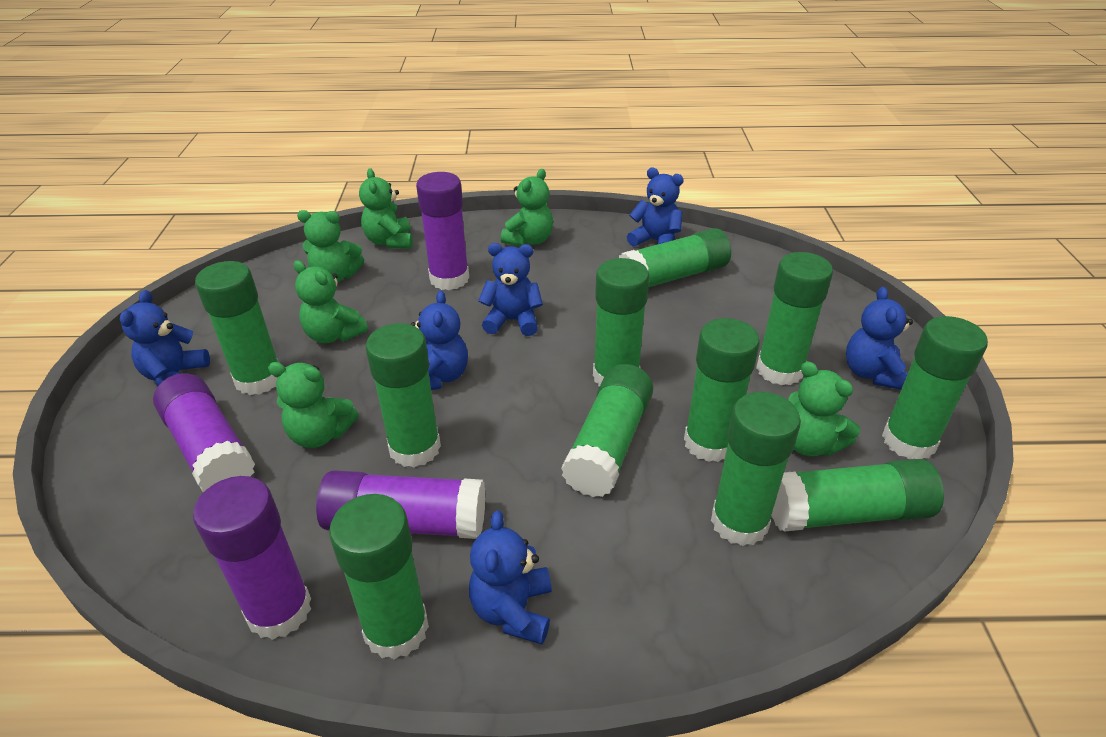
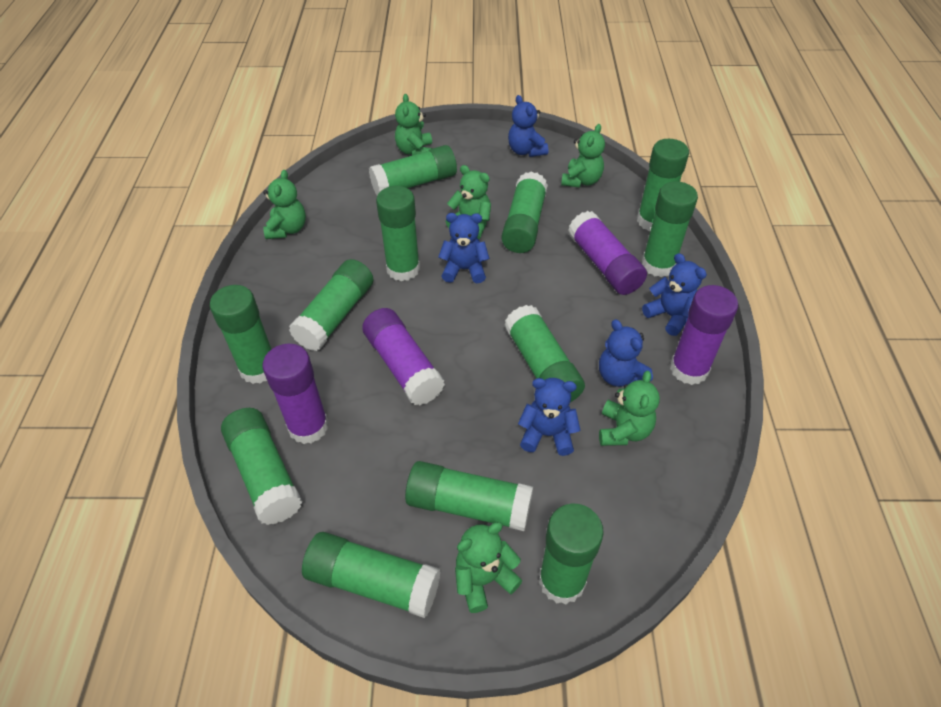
blue teddy bear: [120,290,210,386] [410,291,468,390] [469,511,552,644] [478,243,543,336] [627,168,684,247] [846,287,913,390] = 6 -> [438,213,490,283] [508,95,548,157] [518,378,581,456] [599,319,653,387] [642,253,707,336] = 5
green glue stick: [195,261,278,395] [329,494,429,659] [366,323,441,467] [561,364,653,497] [593,258,649,387] [619,228,731,287] [684,318,760,462] [711,392,801,546] [756,252,833,386] [771,459,944,532] [882,316,988,460] = 11 -> [210,285,271,384] [221,408,302,525] [289,259,374,351] [302,532,440,618] [369,145,457,196] [376,186,420,281] [405,461,533,531] [501,172,548,253] [504,305,585,402] [539,504,604,604] [637,139,689,231] [642,181,698,277] = 12

